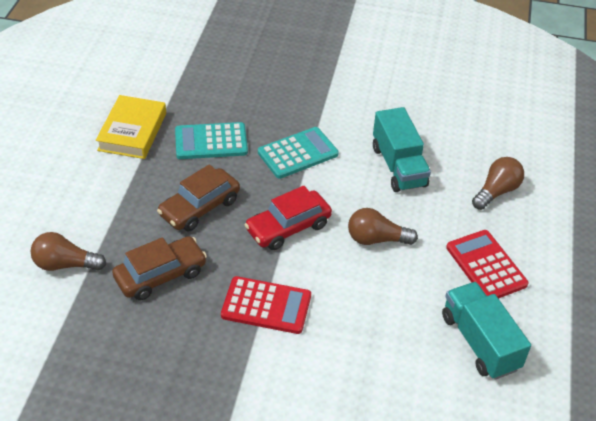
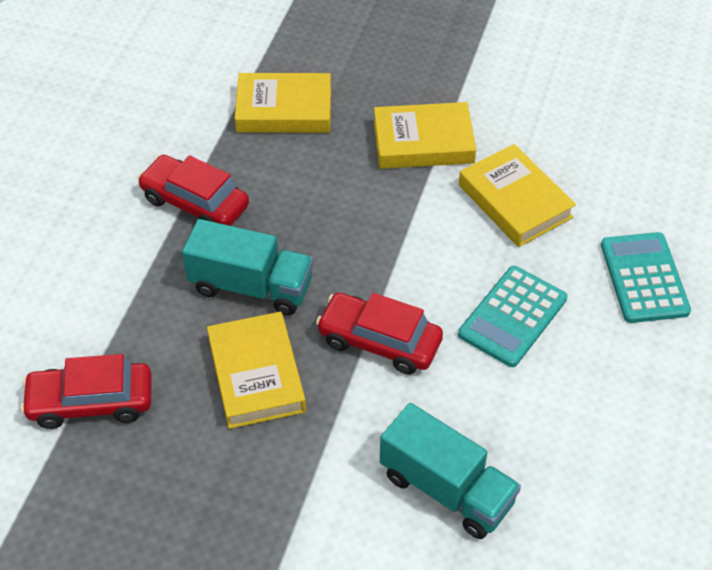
brown car: [112,236,207,300] [157,164,240,231] = 2 -> none = 0
brown light bulb: [30,232,106,271] [348,208,418,245] [472,157,524,210] = 3 -> none = 0
red calculator: [221,276,311,334] [446,230,528,299] = 2 -> none = 0
red car: [245,186,332,250] = 1 -> [20,354,152,429] [137,155,249,226] [316,293,443,375] = 3
yellow book: [96,95,166,159] = 1 -> [207,312,306,429] [235,73,331,133] [374,102,476,169] [459,144,576,247] = 4

